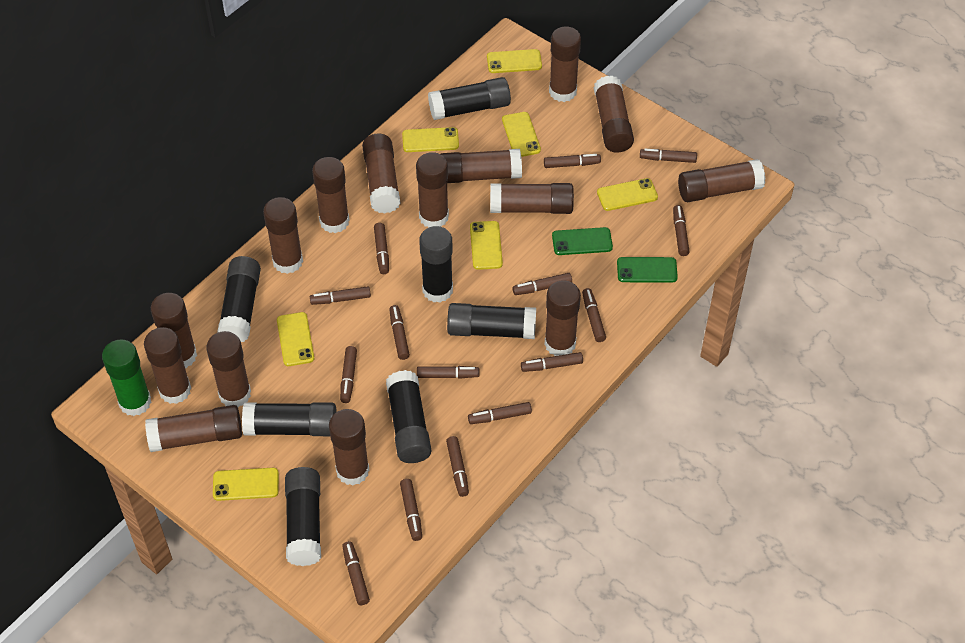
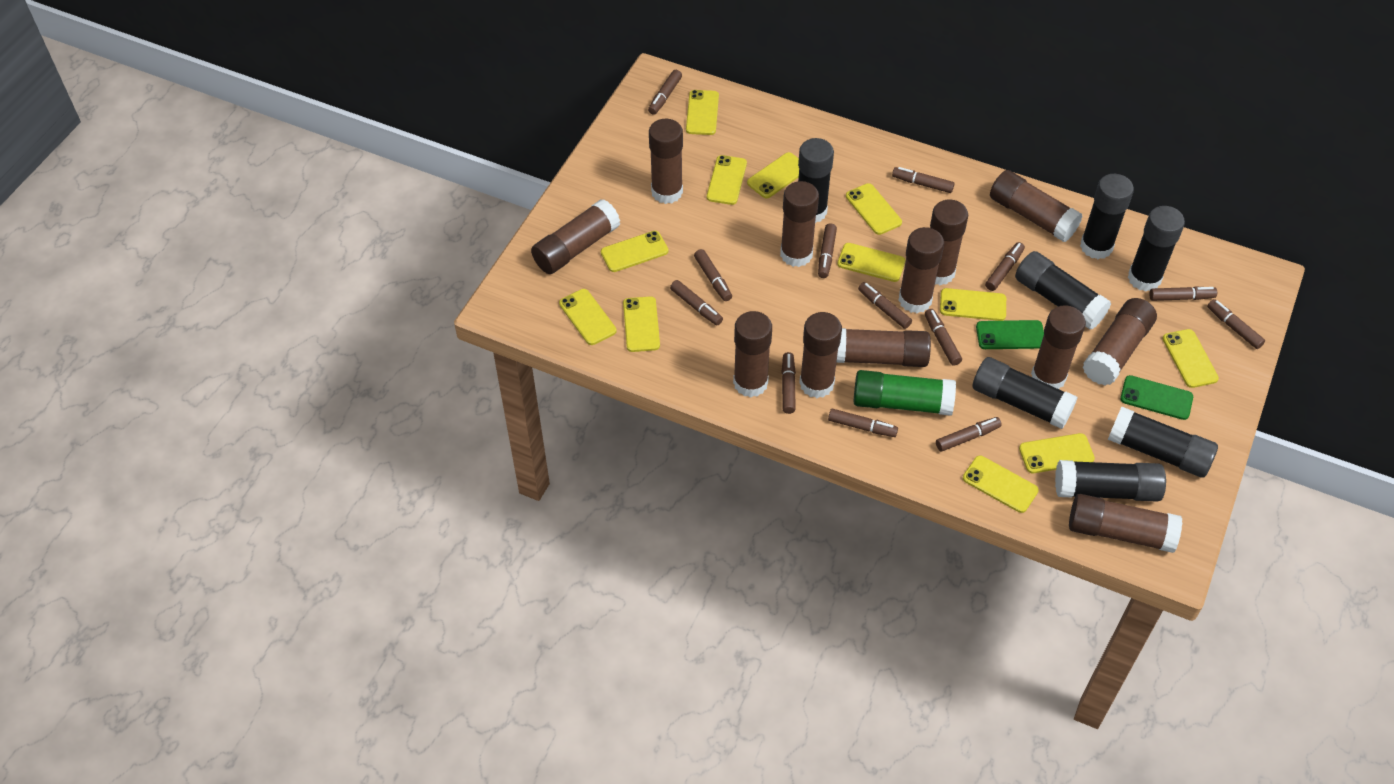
brown glue stick: [144,327,191,404] [145,405,242,452] [151,293,197,368] [206,331,251,407] [263,197,303,274] [312,157,349,233] [329,409,369,485] [362,133,401,214] [416,152,449,227] [441,149,522,183] [490,183,574,214] [544,280,581,356] [549,26,581,102] [594,76,634,153] [678,159,766,202] = 15 -> [531,199,620,274] [649,119,683,204] [733,311,772,397] [780,181,819,267] [799,312,842,398] [836,328,931,367] [899,227,944,313] [930,200,968,286] [990,170,1083,242] [1031,305,1086,389] [1069,494,1182,553] [1083,298,1157,386] = 12
brown marker: [310,286,371,305] [340,346,357,403] [342,541,370,605] [374,223,389,274] [389,305,410,360] [400,479,422,541] [417,366,479,379] [446,436,469,497] [468,402,532,424] [512,273,572,295] [521,352,583,372] [544,154,601,168] [582,288,606,342] [640,149,697,163] [673,205,690,256] = 15 -> [648,70,682,115] [670,280,723,325] [694,249,732,301] [781,352,796,414] [818,224,837,278] [828,409,898,437] [858,282,912,329] [892,167,954,193] [925,309,962,366] [936,417,1002,452] [985,242,1025,291] [1149,286,1217,301] [1207,299,1265,349] = 13
yellow phone: [213,468,279,501] [277,312,314,366] [402,127,459,152] [470,221,503,270] [487,49,542,73] [502,112,541,157] [597,178,658,211] = 7 -> [559,289,617,345] [601,231,669,272] [623,296,660,352] [686,90,719,135] [707,155,747,205] [747,152,799,198] [837,243,906,282] [846,183,902,235] [940,288,1006,321] [963,456,1039,513] [1019,433,1095,473] [1162,329,1219,388] = 12

